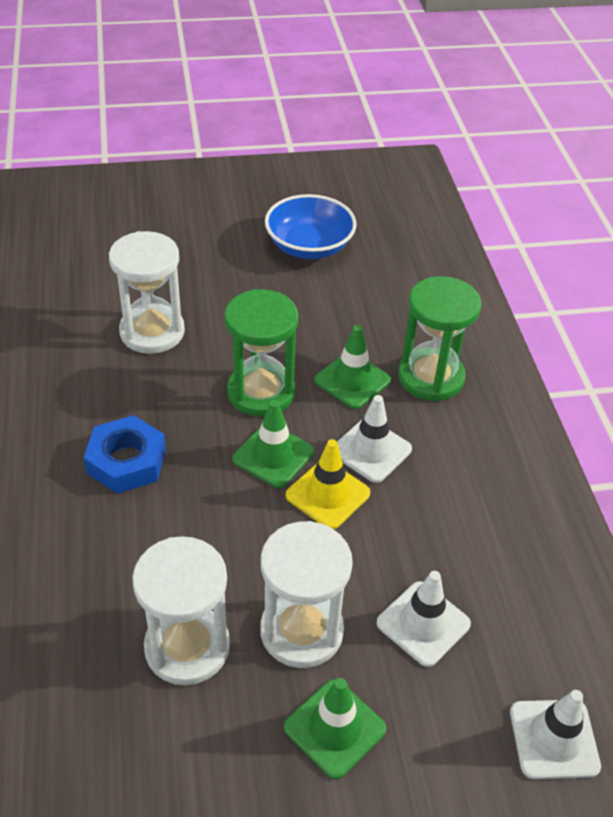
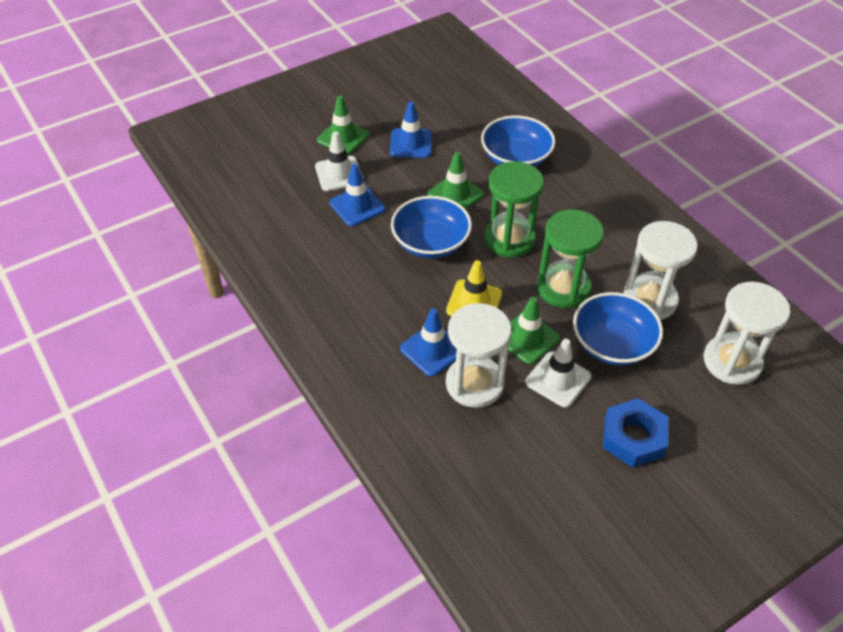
blue bowl: [265,194,357,259] = 1 -> [391,196,472,259] [481,116,555,167] [573,292,663,365] = 3
blue traffic cone: none = 0 -> [330,164,385,226] [390,101,432,158] [400,308,457,377] = 3
white traffic cone: [337,395,412,483] [377,571,471,667] [510,690,601,779] = 3 -> [315,131,363,191] [526,339,591,407] = 2

